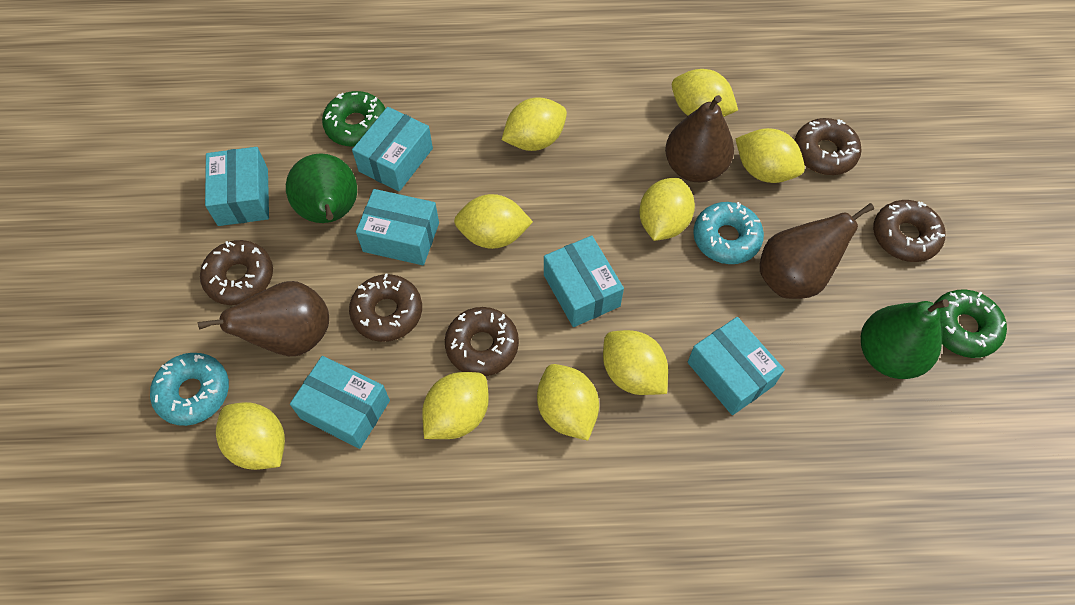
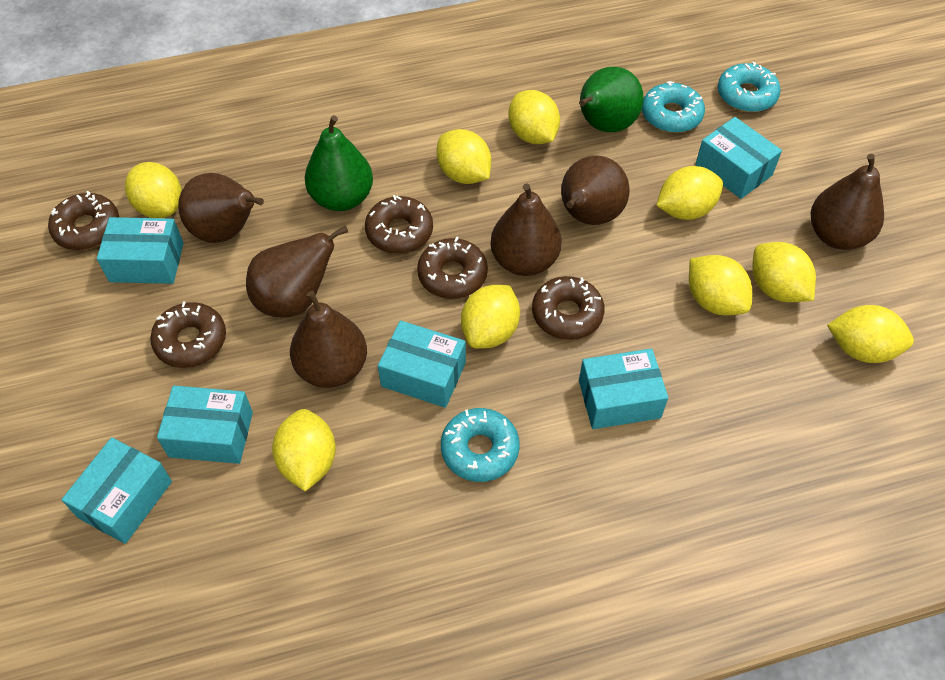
brown pear: [198,281,329,356] [665,95,734,182] [760,203,874,299] = 3 -> [178,173,264,243] [246,226,348,317] [290,291,367,388] [490,183,562,276] [561,156,630,225] [811,154,884,250] = 6
green donut: [322,91,385,146] [934,289,1007,358] = 2 -> none = 0
turquoise donut: [150,353,229,426] [693,202,764,264] = 2 -> [441,408,520,482] [642,81,705,133] [718,62,781,112] = 3

